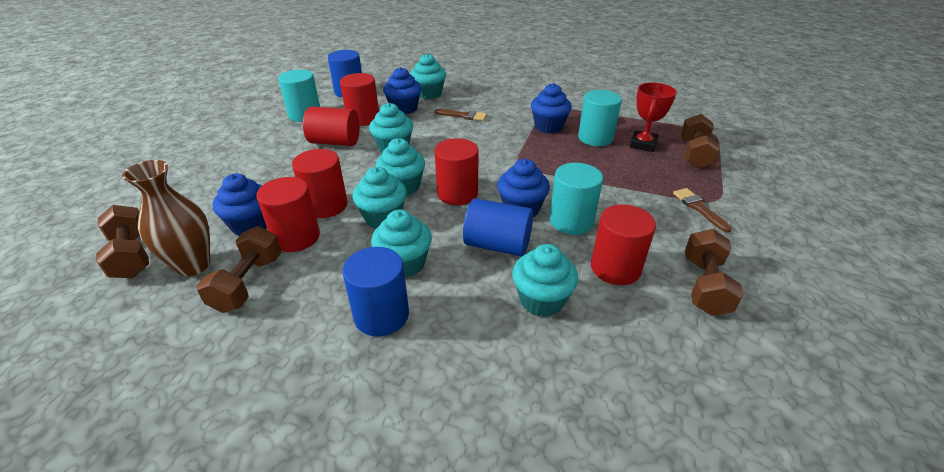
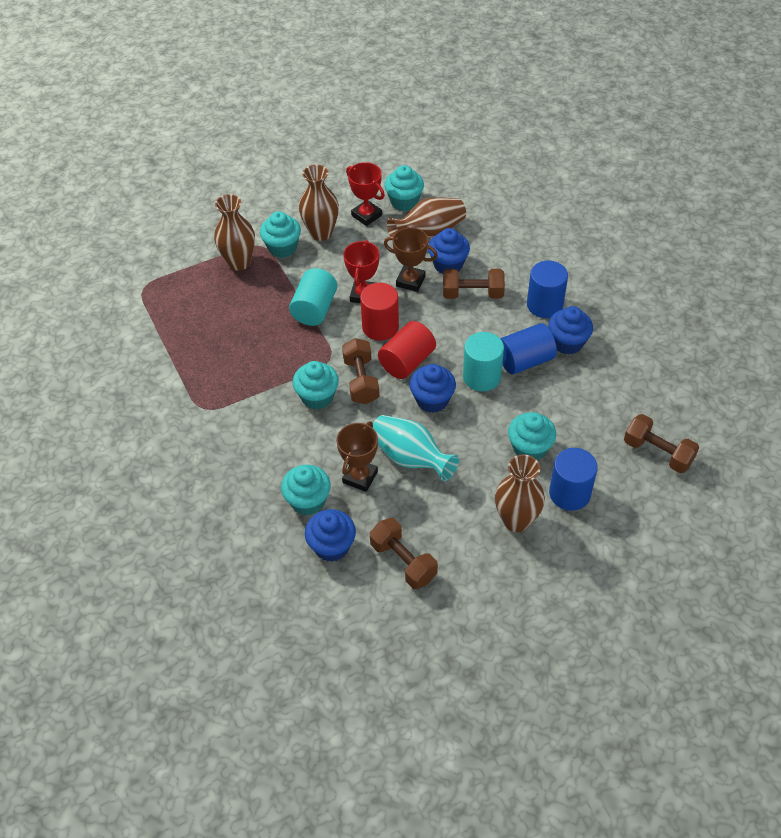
brown brush: [434,109,487,121] [673,188,732,233] = 2 -> none = 0
brown trophy: none = 0 -> [336,421,378,492] [384,227,438,292] = 2
brown vase: [122,160,210,276] = 1 -> [214,194,255,271] [299,165,339,241] [387,197,466,238] [495,454,545,532] = 4
red cylinder: [256,177,320,252] [292,149,348,218] [303,107,360,146] [340,73,379,126] [435,138,479,205] [591,204,656,285] = 6 -> [360,283,399,341] [378,321,436,379] = 2
red trophy: [630,82,677,152] = 1 -> [343,240,380,303] [346,162,385,226] = 2
turquoise cupcake: [353,167,407,228] [369,103,413,153] [371,210,432,278] [376,138,425,196] [410,53,446,99] [512,244,578,317] = 6 -> [260,211,301,258] [281,465,331,516] [293,361,339,410] [384,165,424,211] [508,412,556,460] = 5
turquoise cylinder: [278,70,320,122] [549,163,603,235] [578,90,622,146] = 3 -> [289,268,337,326] [463,332,504,392] = 2
turquoise vase: none = 0 -> [373,415,459,481] = 1

